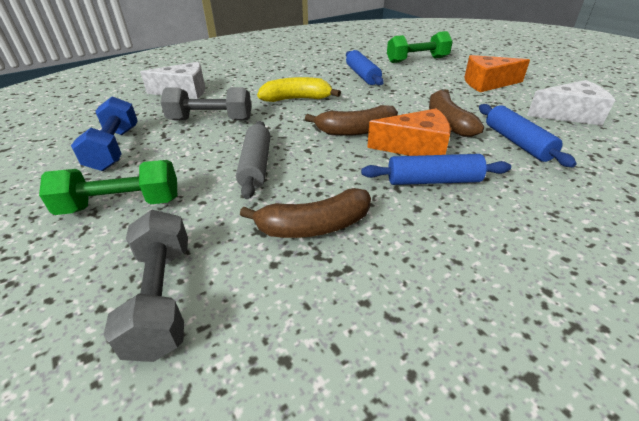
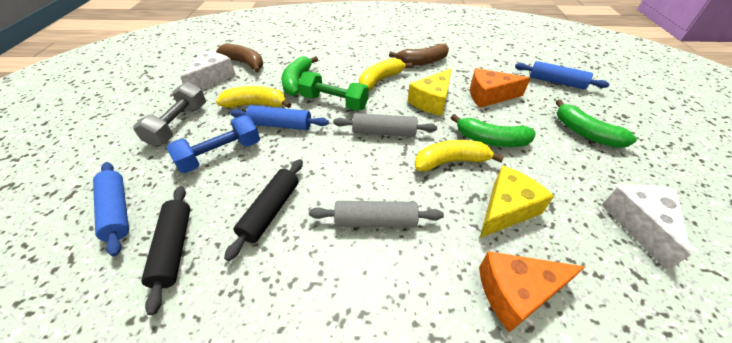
black rolling pin: none = 0 -> [141,186,190,315] [224,159,303,261] = 2
brown banana: [240,188,371,238] [305,105,398,136] [429,89,484,137] = 3 -> [216,44,263,73] [389,44,449,66] = 2
green banana: none = 0 -> [281,56,318,96] [451,114,536,147] [556,99,637,148] = 3
green dumbbell: [39,160,177,215] [387,31,453,63] = 2 -> [298,71,369,111] = 1
grey dumbbell: [103,210,188,362] [160,87,251,120] = 2 -> [133,82,206,147] = 1
grey rolling pin: [236,121,270,199] = 1 -> [309,201,444,228] [333,113,437,137] = 2
yellow banana: [257,77,341,102] = 1 -> [216,86,291,108] [359,58,412,91] [415,140,504,172] = 3
yellow cheese: none = 0 -> [407,68,452,116] [480,166,554,238] = 2

